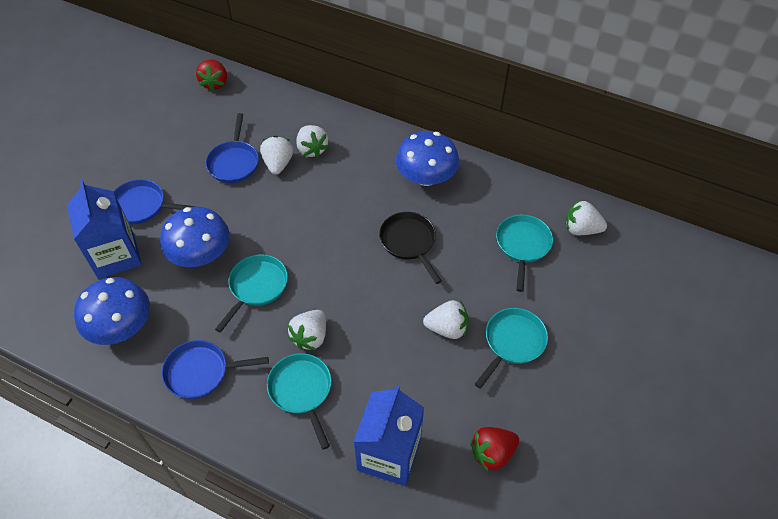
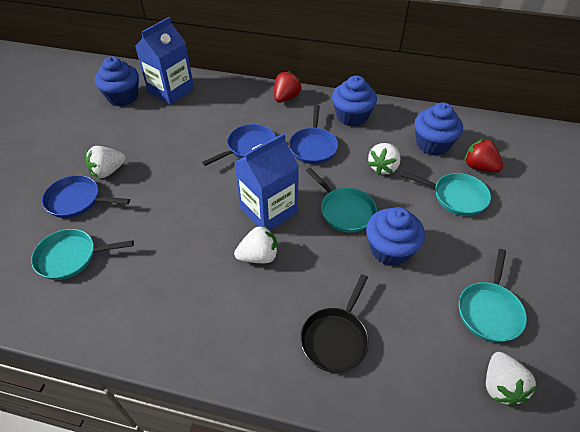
blue cupcake: none = 0 -> [95,57,139,106] [332,75,377,127] [366,207,425,266] [414,102,463,156] = 4
blue mushroom: [74,277,150,345] [160,207,230,267] [396,131,459,186] = 3 -> none = 0
white strawberry: [260,136,293,175] [288,310,326,350] [296,125,329,158] [423,300,469,339] [565,200,607,235] = 5 -> [86,146,126,178] [234,225,278,263] [368,143,401,175] [486,352,537,407] = 4

